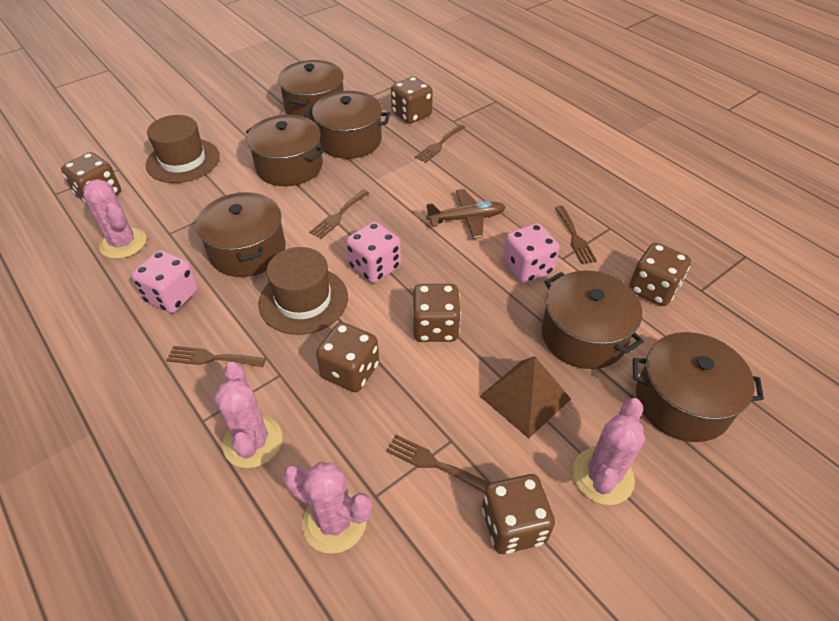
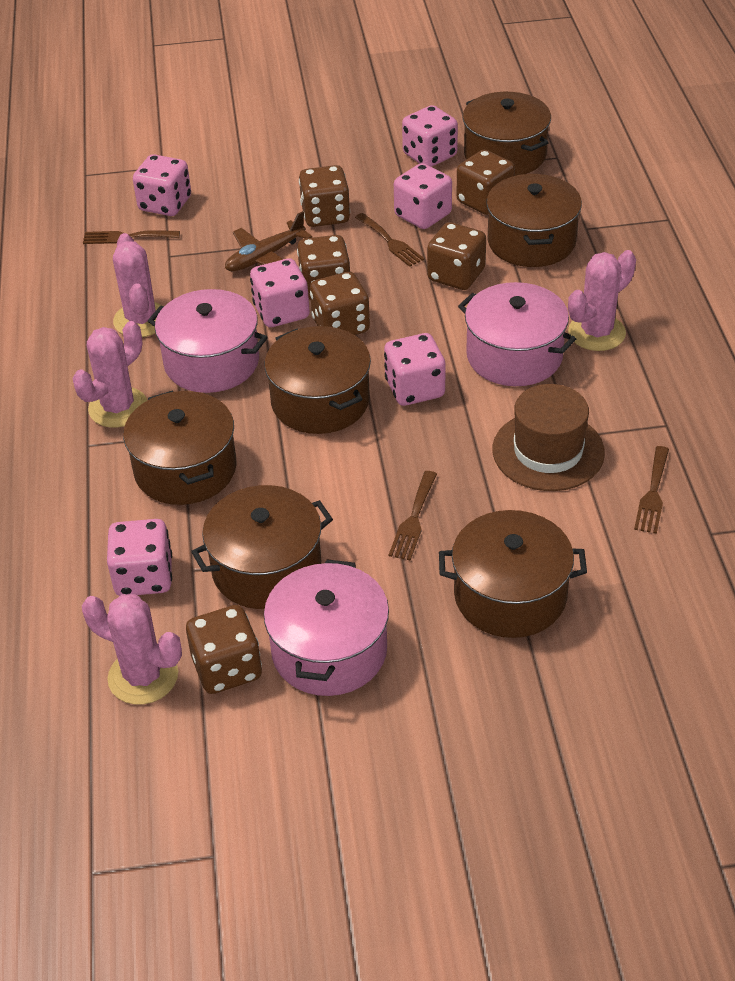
brown fork: [166,346,266,367] [309,190,369,239] [386,435,490,493] [415,124,466,163] [555,206,597,264] = 5 -> [83,230,180,244] [355,213,424,267] [389,471,437,560] [634,446,669,534] = 4
brown hat: [146,115,220,183] [259,247,348,335] = 2 -> [492,384,605,491] = 1
brown pyramid: [480,356,571,438] = 1 -> none = 0
pink dice: [131,250,199,313] [346,221,401,283] [503,223,560,284] = 3 -> [107,519,172,596] [133,154,191,216] [250,258,310,327] [384,333,446,406] [394,163,452,229] [402,105,458,167] = 6
pink pot: none = 0 -> [148,289,268,393] [264,559,389,696] [458,282,576,386] = 3

